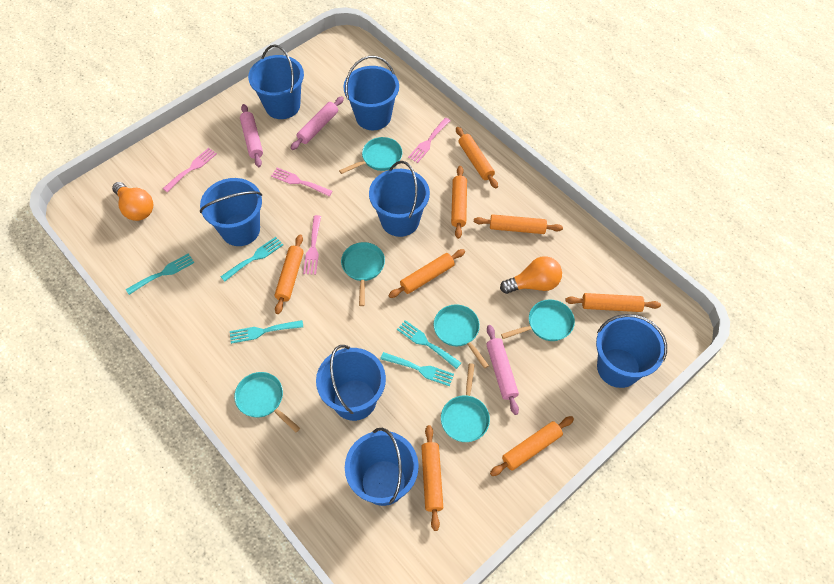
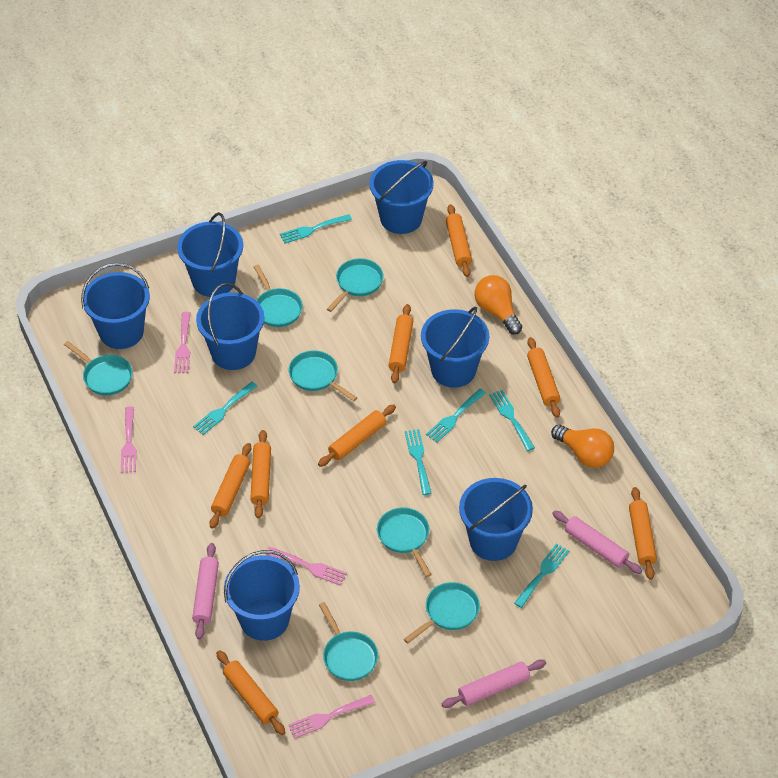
turquoise fork: [126,253,194,295] [220,237,283,282] [230,320,303,344] [380,352,454,386] [397,320,461,369] = 5 -> [193,382,258,435] [280,214,352,244] [405,429,432,495] [426,389,486,442] [489,390,535,451] [514,544,569,608] = 6
turquoise pan: [234,372,300,433] [339,137,402,174] [341,242,385,306] [434,304,489,369] [441,363,490,442] [501,299,575,341] = 6 -> [64,341,132,396] [254,265,303,327] [289,350,357,401] [319,602,378,681] [327,258,384,312] [377,507,432,577] [404,582,480,644] = 7

